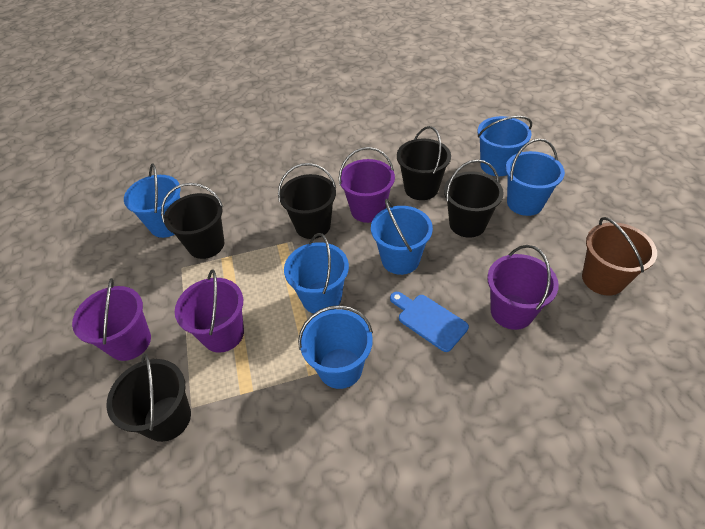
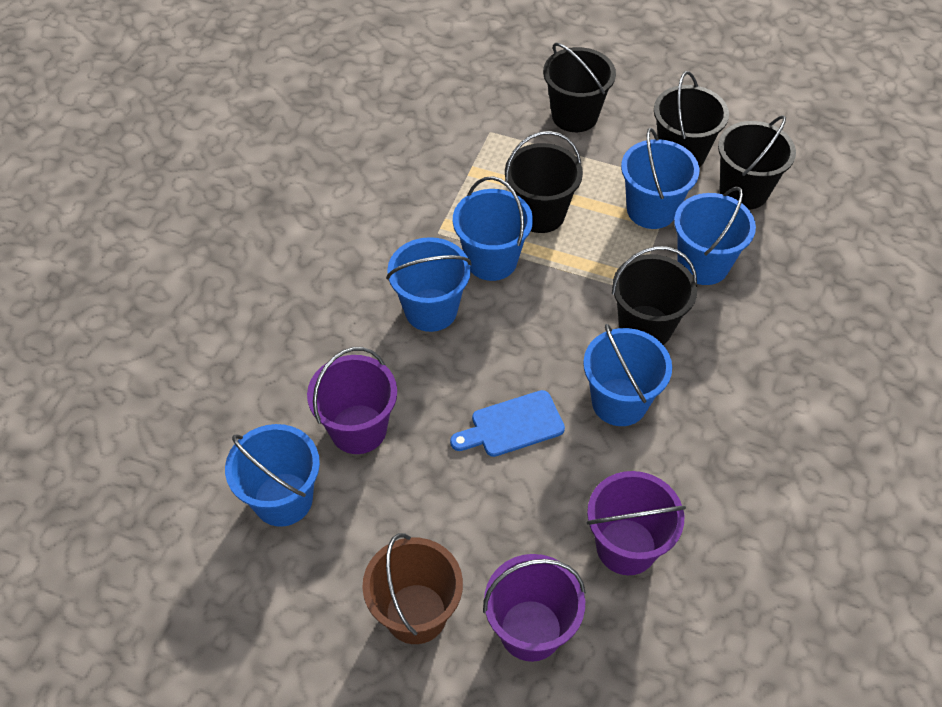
purple bucket: [72,278,151,361] [175,269,244,353] [339,147,395,223] [487,245,559,330] = 4 -> [307,347,397,454] [483,554,586,662] [587,471,686,575] = 3

